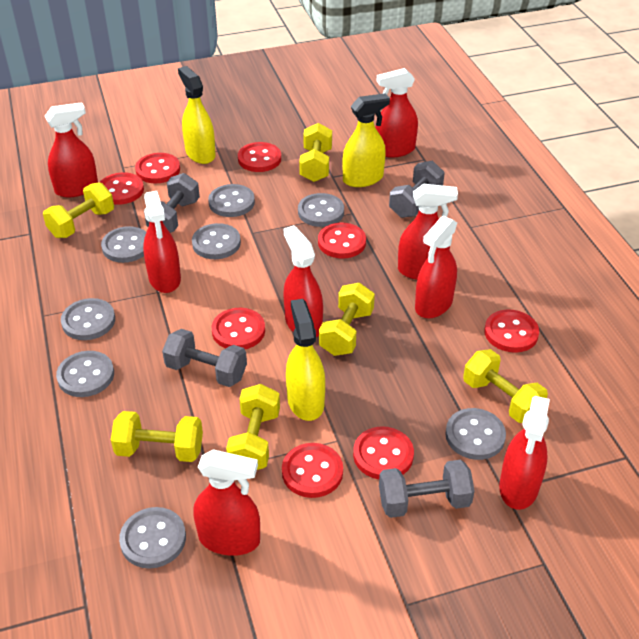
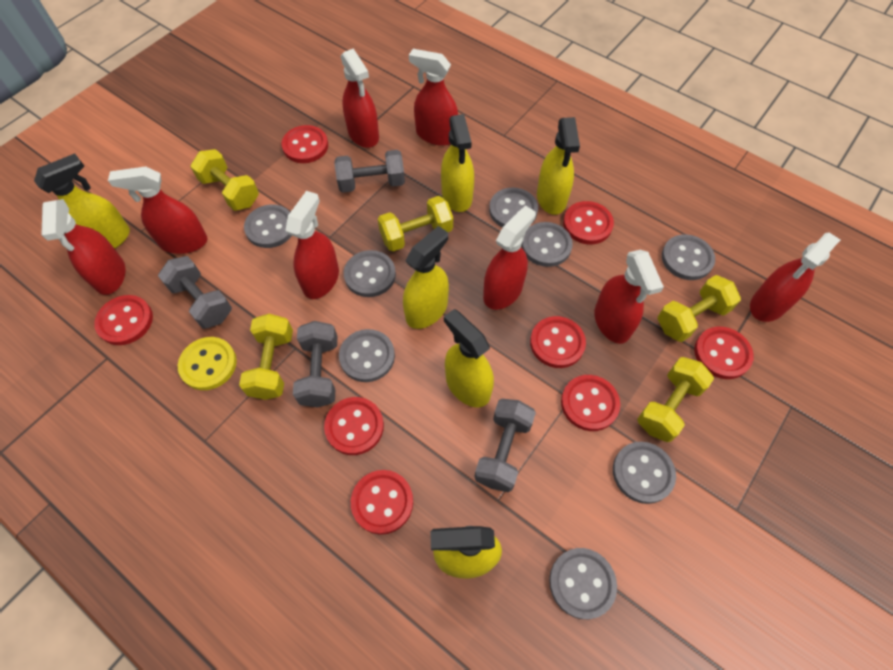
yellow button: none = 0 -> [178,337,237,390] = 1
yellow dumbbell: [43,182,114,238] [111,411,203,462] [226,384,280,470] [299,123,332,182] [319,283,375,356] [463,349,548,423] = 6 -> [190,149,259,211] [239,314,293,400] [378,196,453,251] [637,357,714,442] [658,275,741,342] = 5
yellow spray bottle: [178,66,216,164] [286,299,325,421] [342,93,390,187] = 3 -> [34,154,130,249] [403,226,449,329] [430,526,502,579] [441,114,474,212] [444,309,494,408] [537,117,580,215] = 6

